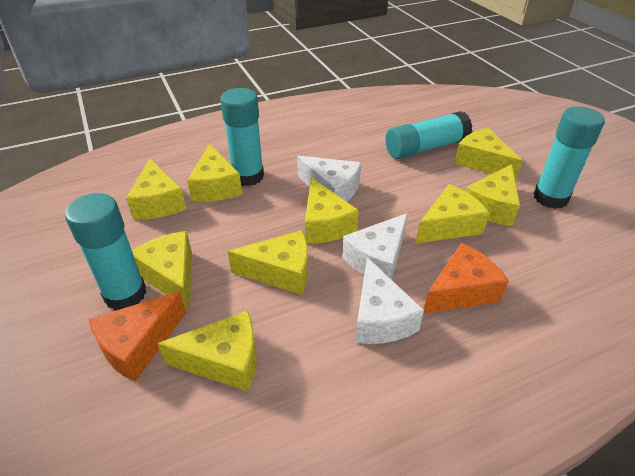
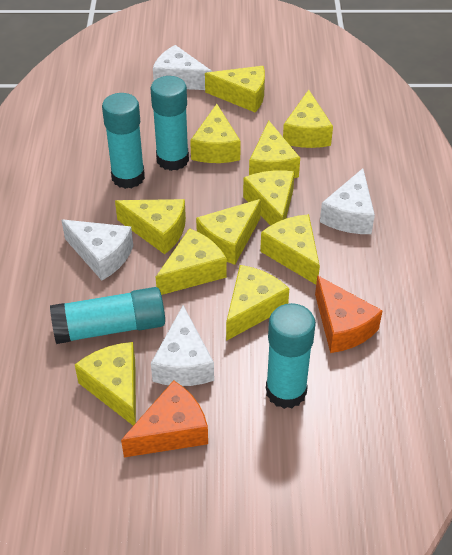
white cheese: [297,156,361,202] [342,213,408,280] [355,258,424,344] = 3 -> [61,219,133,280] [151,305,214,386] [153,45,212,90] [320,168,375,234] = 4
yellow cheese: [126,158,186,219] [132,231,192,310] [158,311,257,392] [187,144,242,202] [228,230,308,295] [305,177,359,243] [416,184,489,243] [454,128,522,181] [465,164,520,226] = 9 -> [75,342,136,426] [115,199,186,254] [156,228,227,295] [190,104,241,163] [196,199,261,265] [205,66,265,112] [226,265,289,341] [243,170,295,226] [249,121,300,178] [260,214,320,285] [283,90,333,148] = 11

